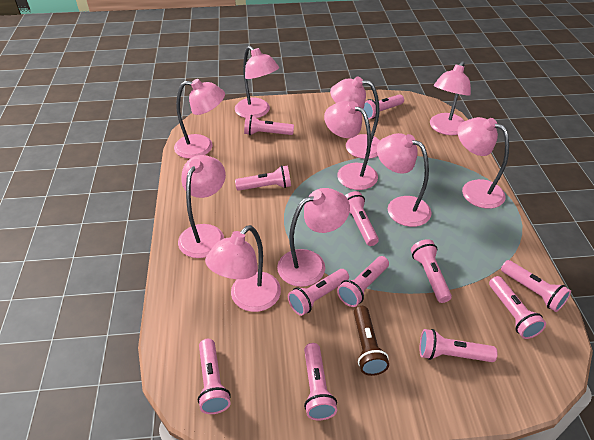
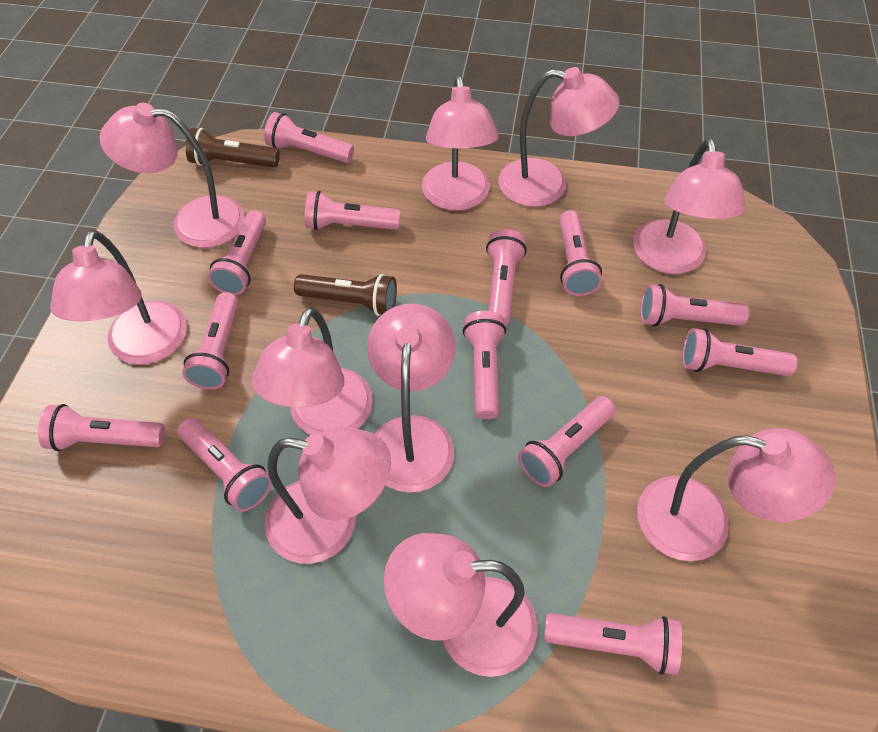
brown flashlight: [354,306,389,376] = 1 -> [186,128,280,168] [294,274,397,316] = 2
pink flashlight: [198,339,231,414] [235,165,291,191] [244,115,294,135] [288,269,349,316] [304,343,337,420] [337,256,389,307] [345,191,379,246] [363,94,404,119] [411,239,452,303] [420,329,497,362] [489,276,546,339] [501,260,571,312] = 12 -> [38,404,165,451] [177,418,272,512] [182,292,239,390] [208,210,266,295] [264,112,354,163] [305,191,401,230] [463,311,506,419] [486,229,527,326] [518,396,615,487] [544,613,682,675] [559,210,602,296] [640,284,749,327] [682,328,798,376] = 13

